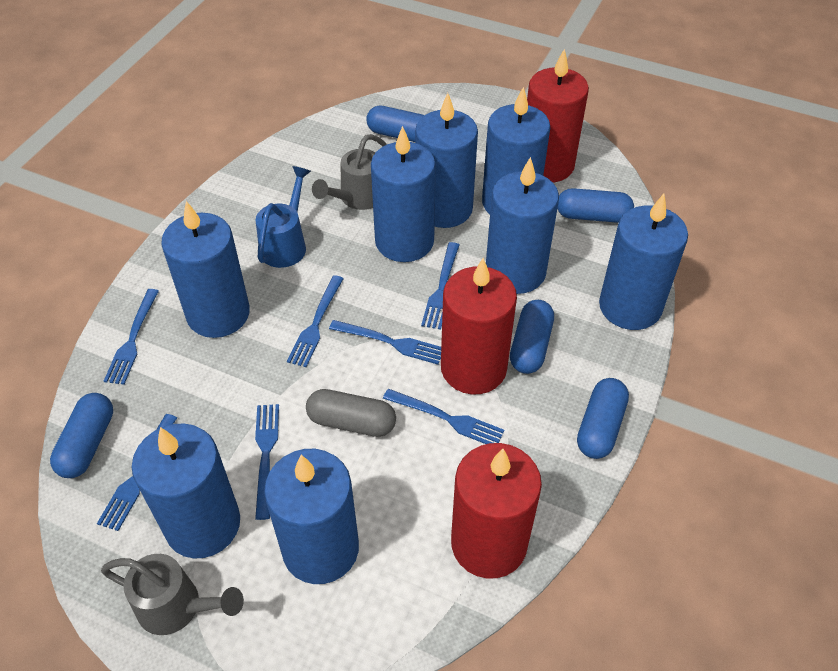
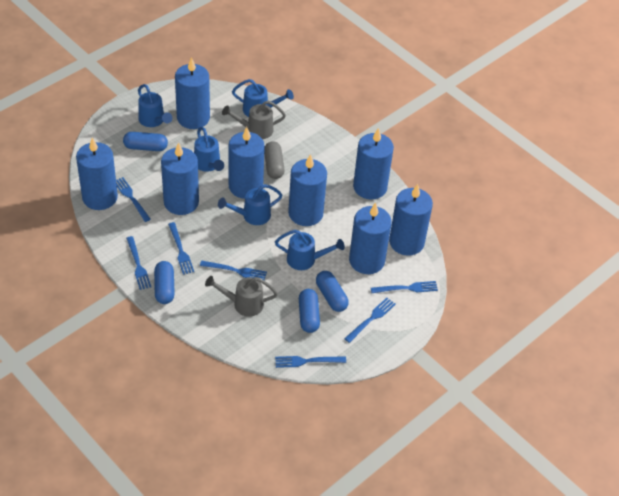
blue capsule: [50,393,113,478] [366,106,424,142] [510,300,554,374] [557,188,634,223] [577,378,629,459] = 5 -> [123,132,168,151] [154,261,175,304] [299,289,320,333] [316,271,349,312] = 4
blue watering can: [256,166,311,268] = 1 -> [138,84,172,127] [194,127,224,172] [218,184,282,225] [232,79,294,117] [275,230,345,270] = 5
red candle: [441,258,517,394] [451,443,542,578] [527,48,589,182] = 3 -> none = 0

